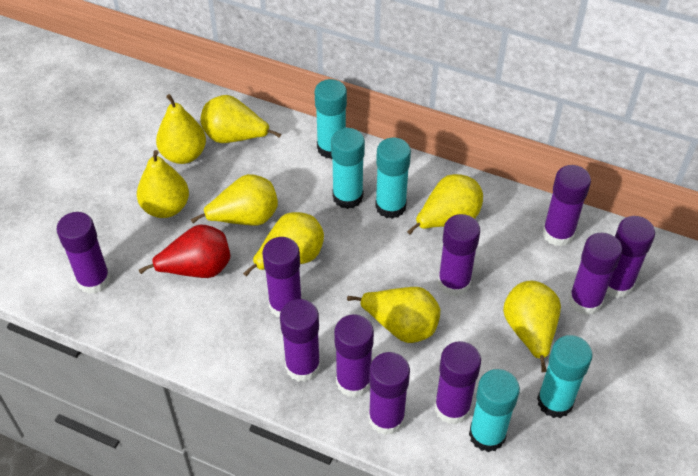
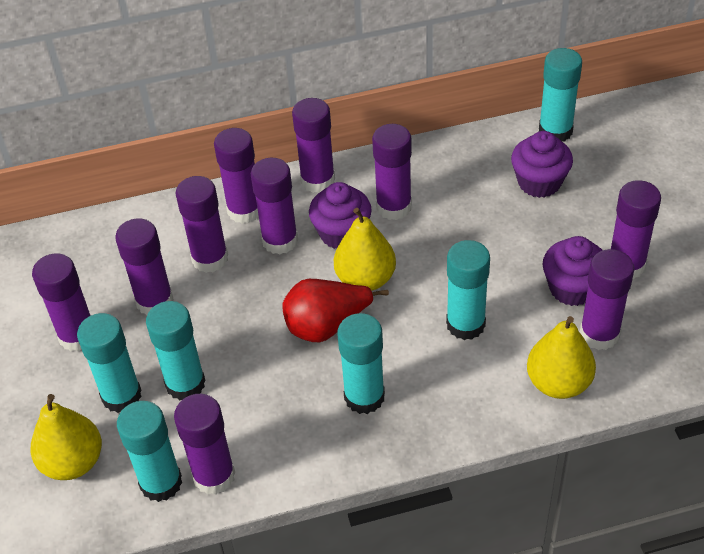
purple cupcake: none = 0 -> [309,182,372,249] [511,131,573,198] [543,236,603,306] = 3
turquoise glue stick: [315,79,347,159] [331,128,365,209] [375,138,411,219] [469,369,520,452] [537,335,593,418] = 5 -> [77,313,142,413] [117,401,182,502] [146,301,206,400] [337,313,385,414] [446,240,490,340] [539,48,582,142] = 6
yellow pear: [137,150,189,218] [156,94,206,164] [191,174,278,226] [200,95,281,143] [243,212,324,277] [347,287,440,343] [407,174,483,235] [503,281,561,372] = 8 -> [30,394,102,480] [334,208,396,291] [527,316,596,399] = 3

